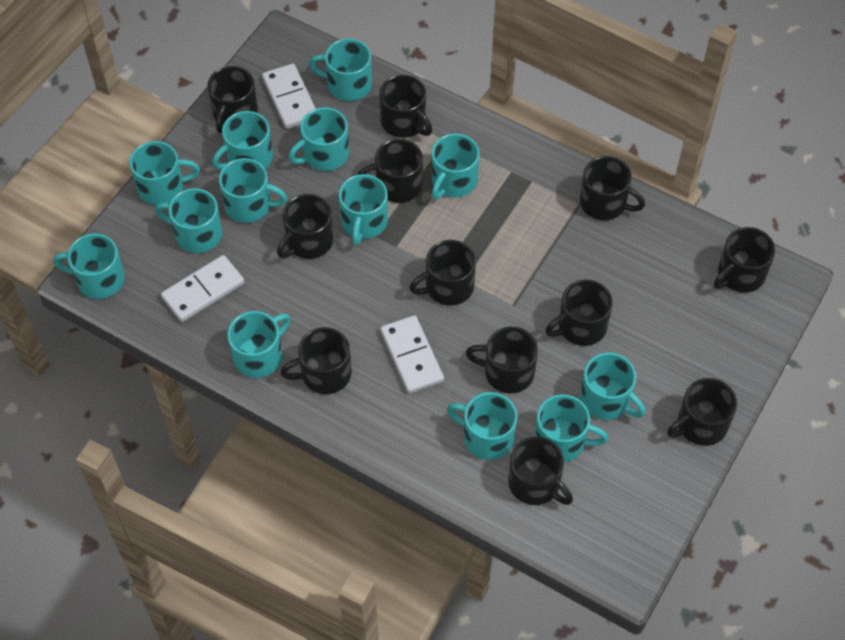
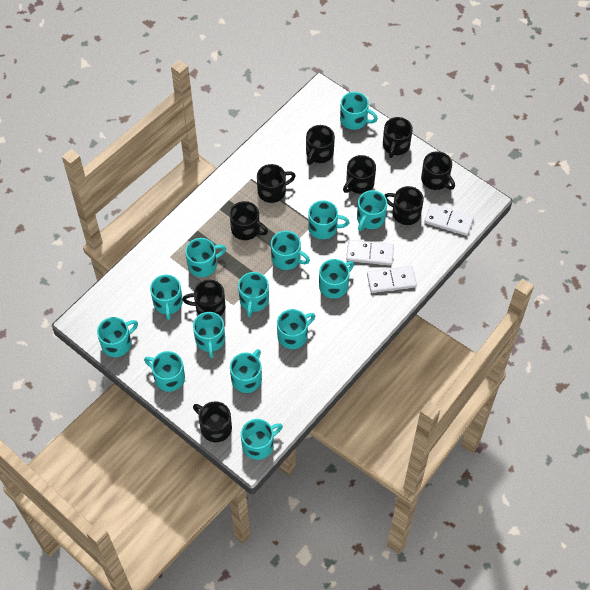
black mug: [207,66,258,133] [277,194,334,259] [280,327,352,394] [357,139,423,203] [379,75,432,138] [409,240,476,305] [466,326,538,394] [508,437,573,505] [546,280,613,346] [580,156,645,220] [667,378,737,446] [714,227,775,293] = 12 -> [182,280,226,316] [193,401,232,442] [230,201,268,240] [257,164,296,203] [306,125,335,165] [343,155,376,194] [383,117,413,158] [384,186,424,225] [421,151,455,190] = 9
turquoise mug: [53,233,125,299] [130,141,200,205] [155,188,222,253] [212,111,273,170] [219,158,287,223] [227,311,290,378] [289,107,349,171] [309,38,372,101] [339,174,388,246] [432,133,480,200] [447,392,517,460] [534,394,609,462] [580,352,646,420] = 13 -> [97,317,138,357] [144,351,185,392] [150,275,183,320] [185,238,226,277] [193,312,225,358] [230,349,262,393] [238,272,269,317] [241,419,283,460] [271,231,310,270] [277,309,315,349] [309,200,350,239] [319,259,354,299] [340,92,378,130] [357,190,387,231] = 14

